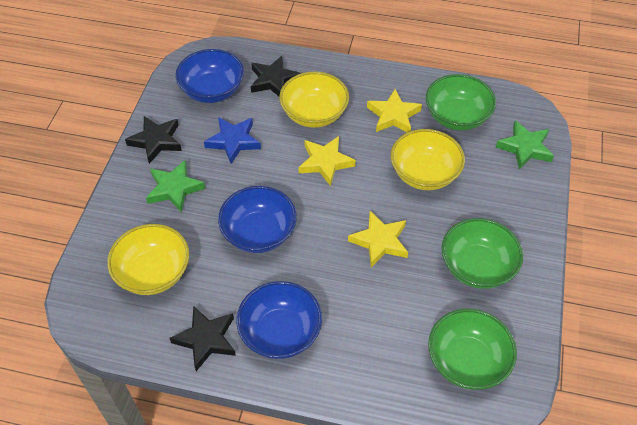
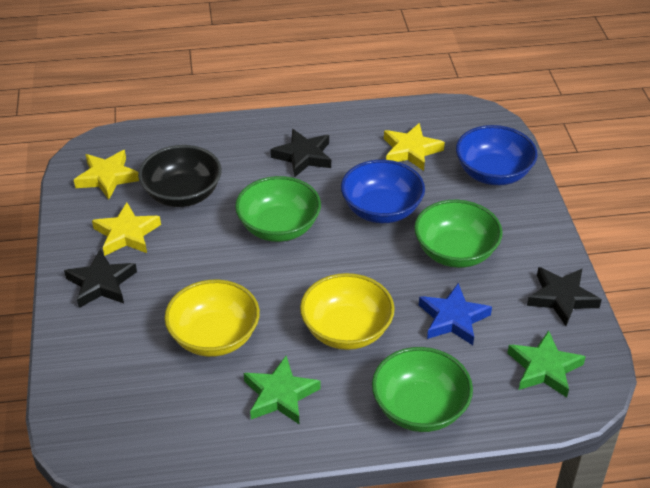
black bowl: none = 0 -> [138,145,222,207] = 1
blue bowl: [175,49,244,103] [218,186,297,253] [236,281,322,359] = 3 -> [341,160,425,223] [456,125,538,185] = 2
yellow bowl: [107,224,189,295] [279,72,349,128] [391,129,465,190] = 3 -> [164,280,260,357] [300,273,395,350] = 2

